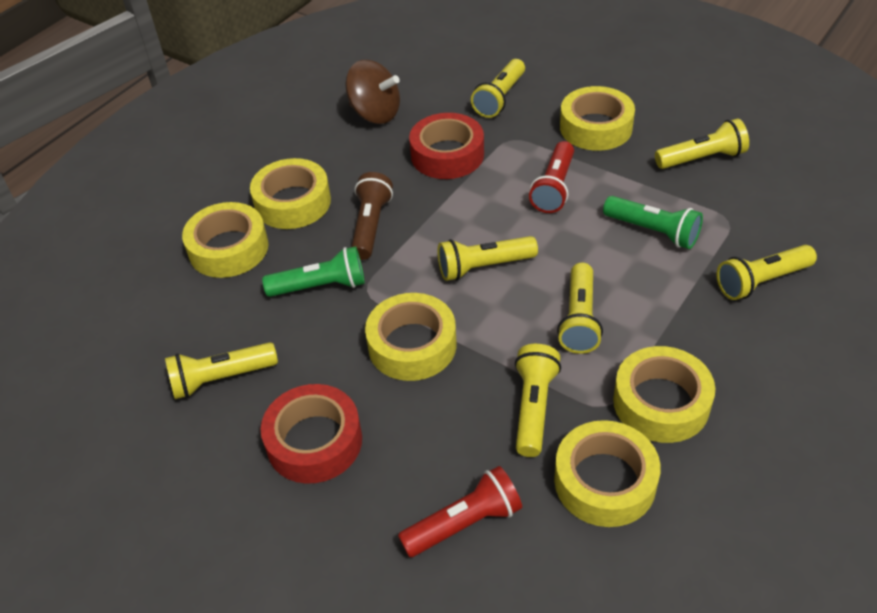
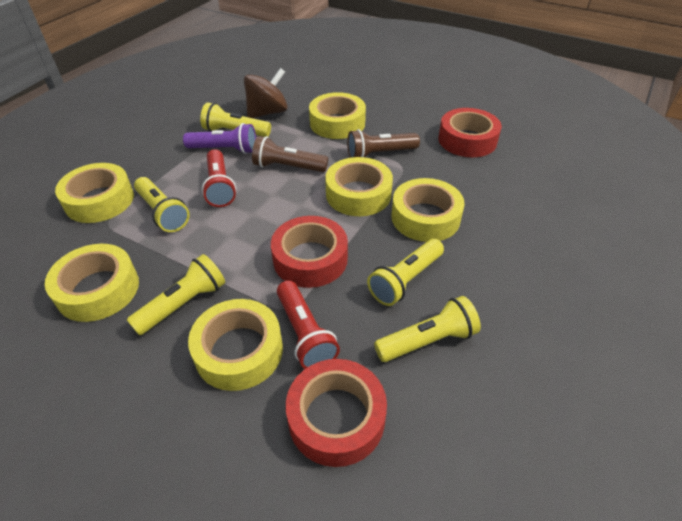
brown flashlight: [352,172,393,260] = 1 -> [252,136,328,172] [347,129,420,158] = 2
green flashlight: [262,246,365,297] [603,196,703,249] = 2 -> none = 0
purple flashlight: none = 0 -> [183,123,256,154] = 1
red tape: [261,384,362,484] [409,113,484,179] = 2 -> [271,216,348,288] [286,359,387,467] [438,108,502,157] = 3
yellow flashlight: [165,342,278,399] [438,236,538,281] [471,59,525,118] [515,344,561,457] [557,263,603,354] [655,119,749,169] [717,245,817,300] = 7 -> [127,254,225,335] [134,177,190,232] [200,102,271,137] [367,239,444,306] [374,296,481,362] = 5

